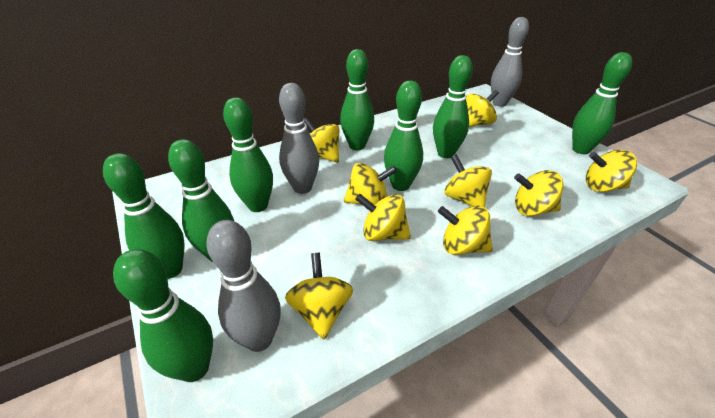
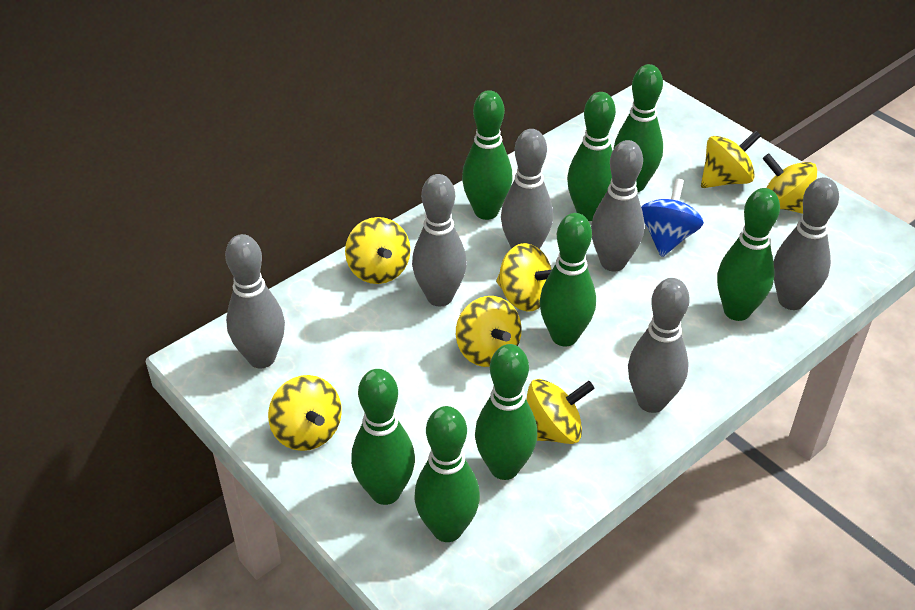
blue spinning top: none = 0 -> [641,179,704,257] = 1
grey bowling pin: [206,220,281,352] [279,83,319,194] [491,17,529,107] = 3 -> [225,234,285,368] [412,174,467,306] [501,129,553,249] [591,140,645,271] [628,278,690,413] [774,178,839,310] = 6
yellow spinning top: [285,253,353,339] [304,117,339,162] [344,163,397,205] [356,194,411,241] [438,205,493,255] [444,154,492,207] [466,90,499,127] [514,170,564,216] [586,150,637,192] = 9 -> [268,375,342,451] [345,217,411,284] [456,296,522,367] [496,243,552,312] [526,379,595,444] [701,130,761,188] [762,153,817,214] = 7

